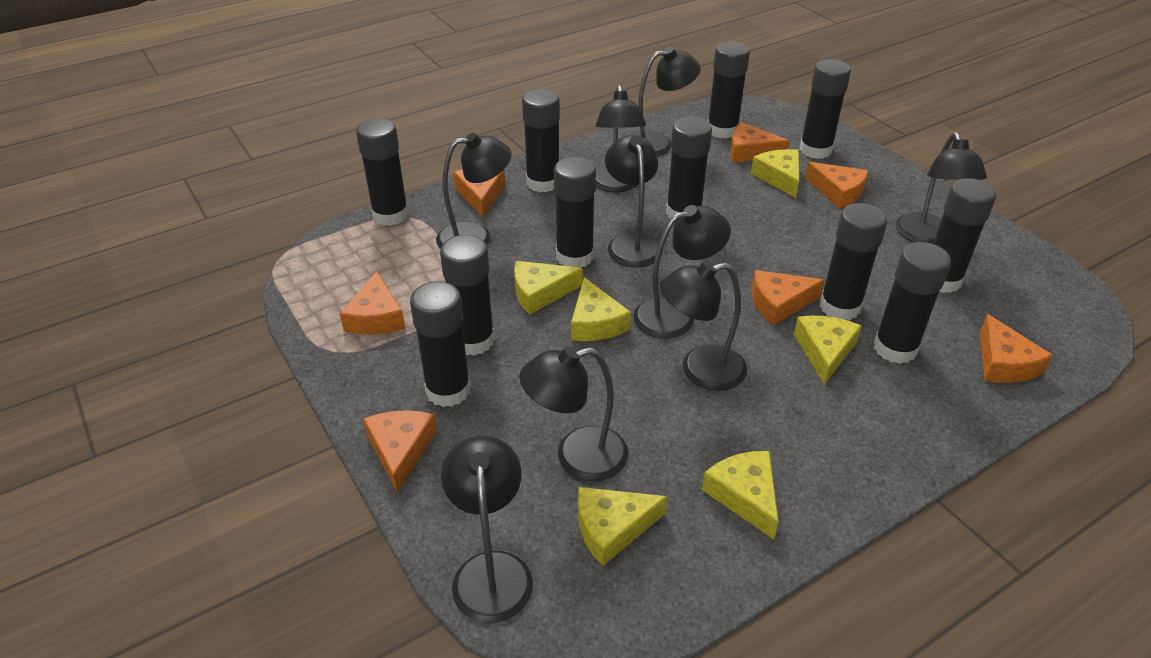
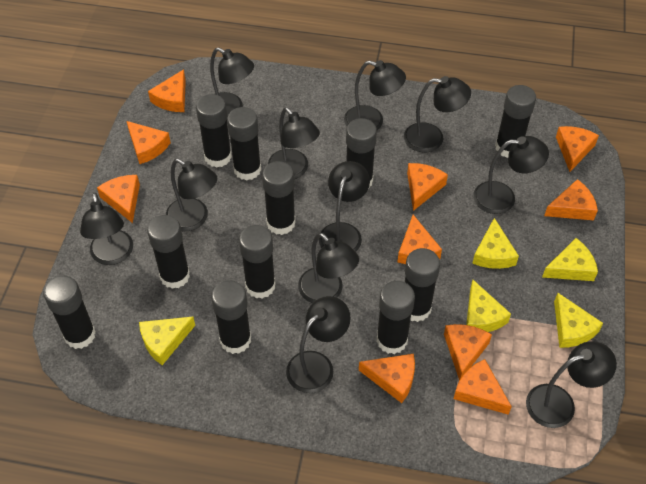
black lamp: [436,133,512,249] [441,435,533,623] [519,346,629,482] [596,85,646,192] [605,135,663,267] [632,47,701,156] [633,205,731,339] [660,261,747,391] [895,132,987,244] = 9 -> [80,193,133,265] [166,159,217,231] [210,47,254,117] [268,107,320,179] [286,296,351,393] [298,233,359,303] [319,161,370,252] [344,60,406,130] [404,76,471,152] [473,136,549,214] [526,341,617,428] = 11
orange cheese: [340,271,405,335] [363,410,437,493] [454,169,505,217] [730,122,789,162] [752,270,825,326] [805,162,869,209] [980,314,1053,383] = 7 -> [97,175,140,223] [126,121,171,164] [148,69,186,112] [359,354,415,403] [398,215,442,264] [407,163,448,211] [444,324,492,381] [453,359,512,415] [544,179,598,220] [556,126,599,172] = 10
yellow cheese: [514,261,583,315] [571,277,631,341] [578,487,667,566] [702,451,779,539] [751,149,799,198] [794,316,862,385] = 6 -> [139,317,195,365] [466,280,511,332] [472,218,519,269] [542,238,598,281] [554,293,603,348] = 5

